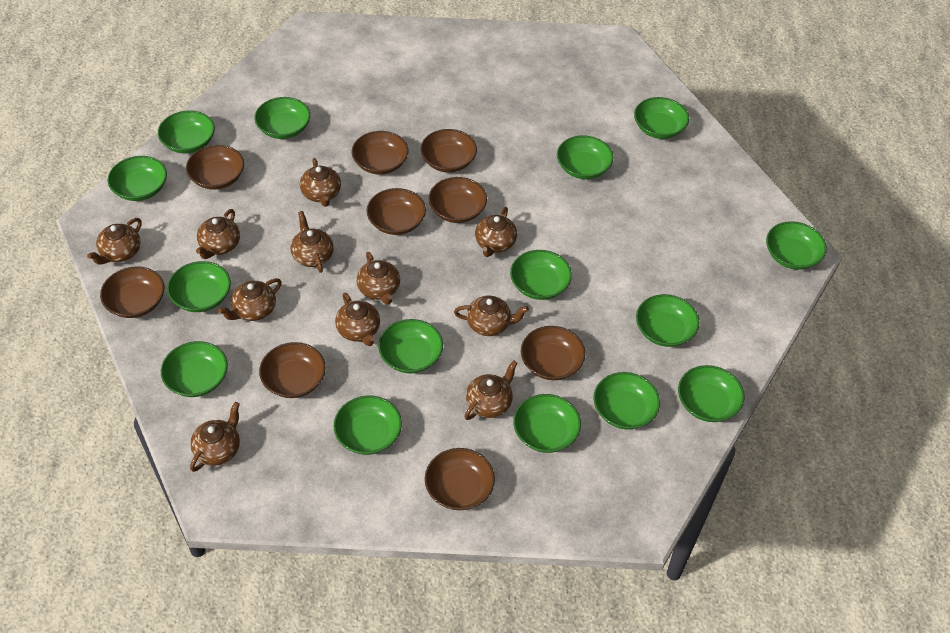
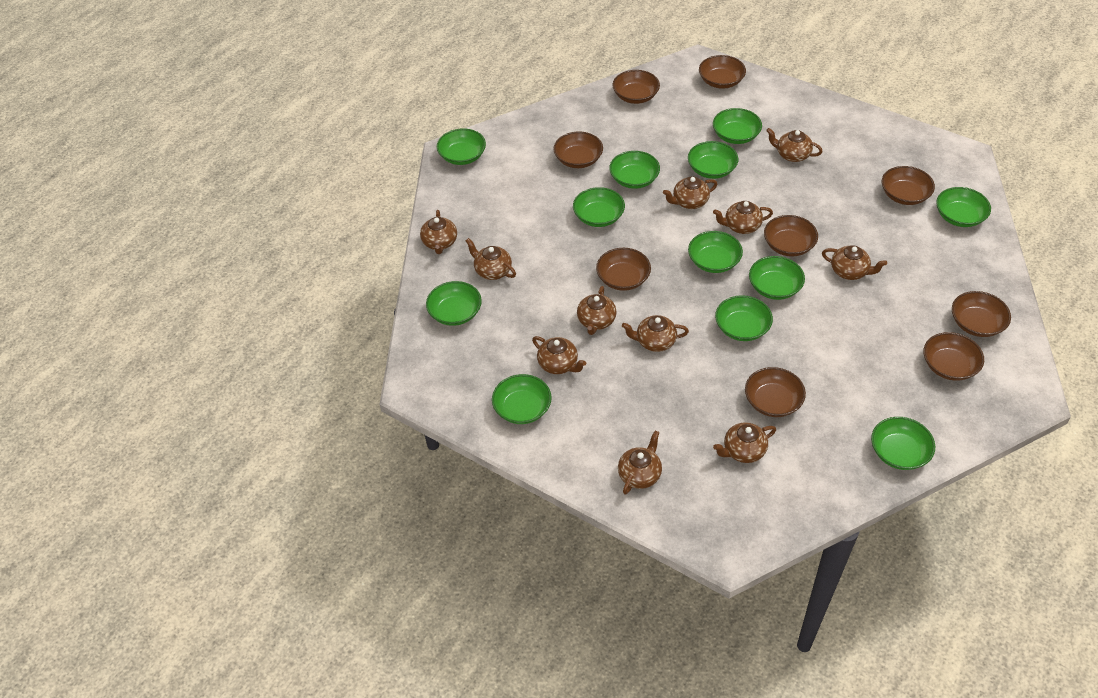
green bowl: [107,156,167,201] [158,110,215,153] [161,341,228,397] [167,261,231,312] [254,97,310,139] [333,395,402,455] [378,319,443,373] [510,250,572,300] [513,394,581,453] [557,135,613,179] [593,372,660,430] [634,97,689,139] [636,294,700,347] [678,365,745,422] [766,221,827,270] = 15 -> [426,281,482,326] [437,128,486,165] [492,374,552,424] [573,187,625,227] [609,151,660,189] [688,141,738,179] [688,231,743,273] [713,108,762,144] [715,295,773,341] [749,256,805,300] [871,417,935,470] [936,187,991,227] = 12

